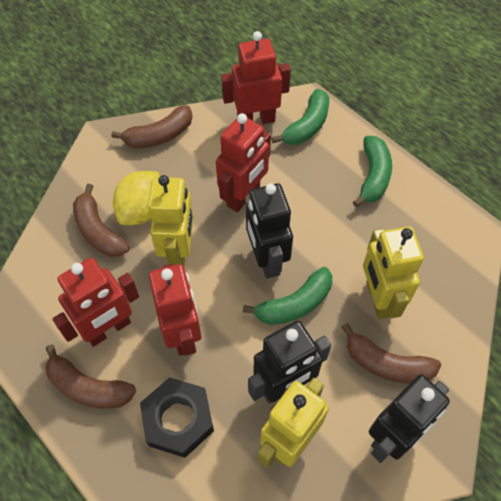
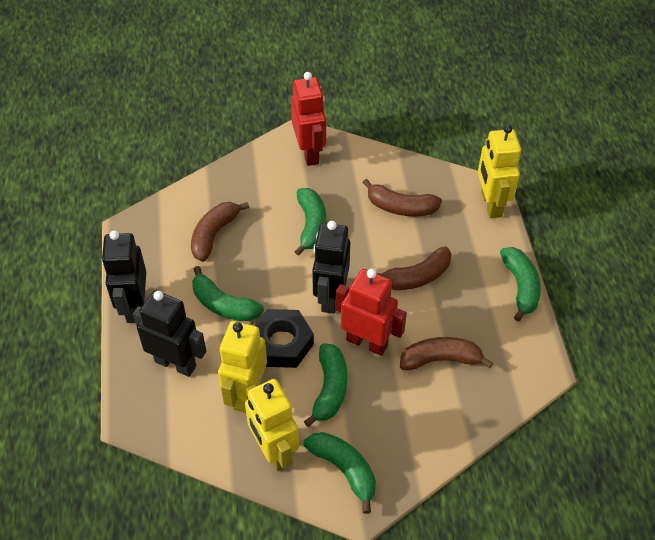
green banana: [243,267,332,325] [271,89,329,145] [353,136,392,207] = 3 -> [192,266,264,321] [294,188,326,256] [304,343,347,427] [304,432,376,514] [500,247,541,322] = 5
red robot: [52,258,139,347] [149,263,201,356] [216,113,271,212] [221,31,291,124] = 4 -> [291,72,326,166] [335,269,407,356] = 2
yellow lemon: [113,171,160,225] = 1 -> none = 0

